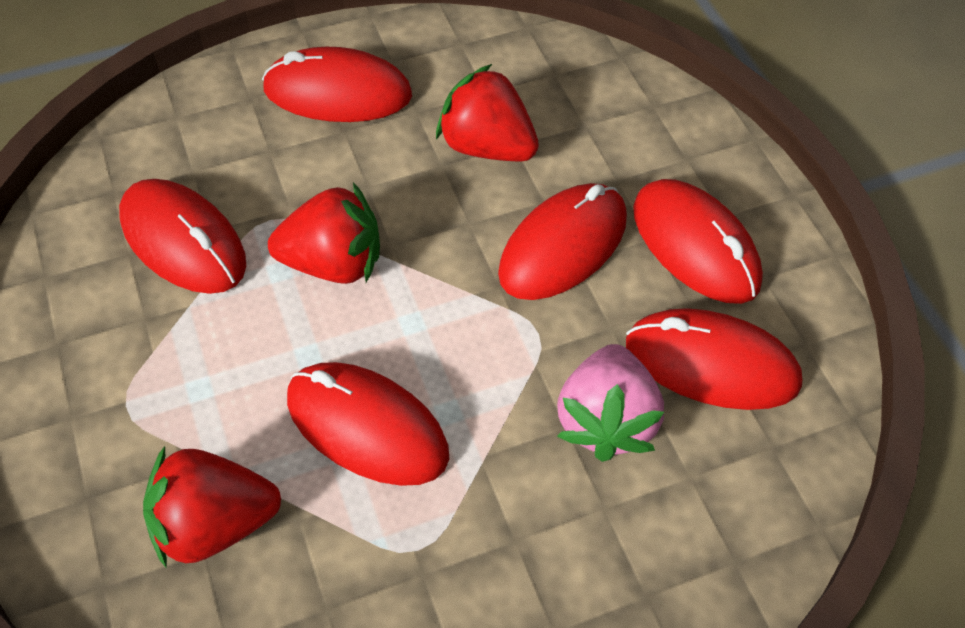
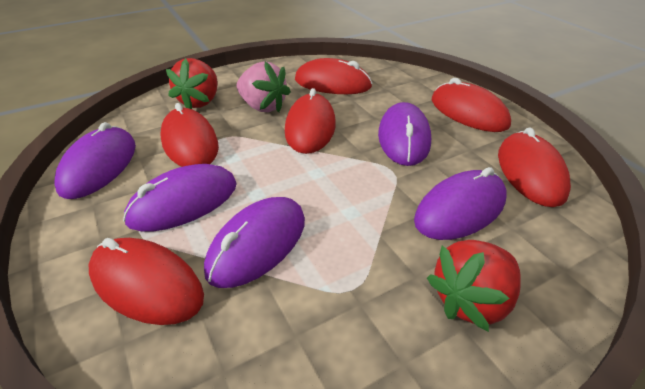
purple mouse: none = 0 -> [55,122,136,199] [123,164,237,232] [204,197,305,288] [378,102,431,166] [414,167,506,240] = 5
red strawberry: [143,446,281,569] [268,183,380,284] [436,64,539,161] = 3 -> [166,58,218,109] [427,240,520,332] = 2

